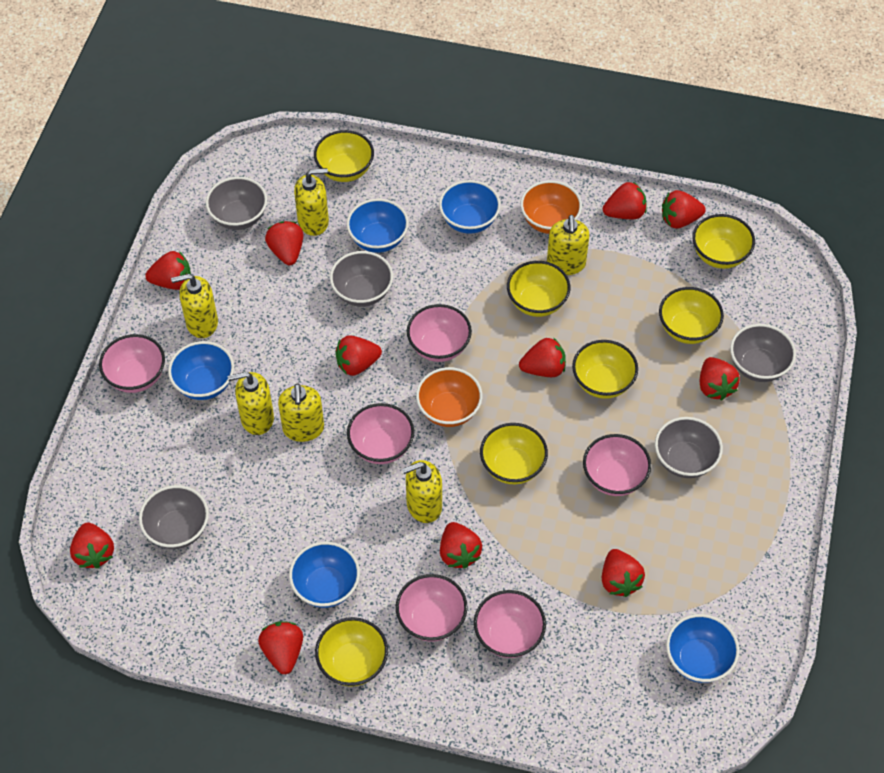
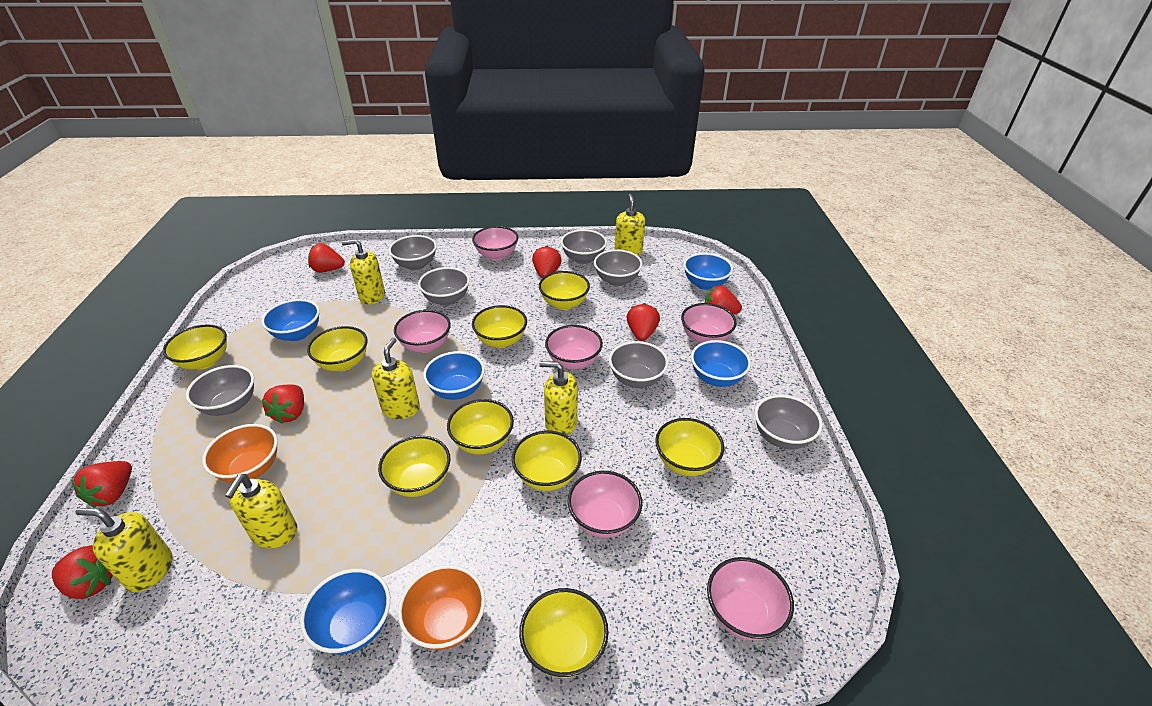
grey bowl: [139,485,209,549] [206,177,267,230] [330,251,393,307] [655,417,723,478] [730,324,796,382] = 5 -> [186,365,254,416] [389,235,437,270] [418,267,470,306] [561,229,607,264] [594,249,642,286] [609,341,668,388] [755,395,823,449] = 7
red strawberry: [70,522,114,569] [145,251,191,290] [258,621,303,674] [265,221,303,265] [335,335,382,376] [440,522,482,569] [519,337,566,377] [602,549,645,597] [603,182,647,219] [662,190,706,229] [699,357,740,400] = 11 -> [52,545,113,599] [71,461,132,508] [262,384,304,424] [308,243,345,273] [532,246,562,278] [627,303,660,341] [705,285,742,315] = 7
yellow bowl: [314,130,374,182] [315,617,388,686] [480,423,548,484] [507,261,571,317] [572,340,638,399] [659,287,724,344] [692,214,755,269] = 7 -> [163,324,227,370] [307,326,368,371] [378,436,451,497] [447,399,514,454] [472,305,527,348] [512,431,582,491] [519,588,609,678] [539,271,590,310] [655,418,725,476] = 9

